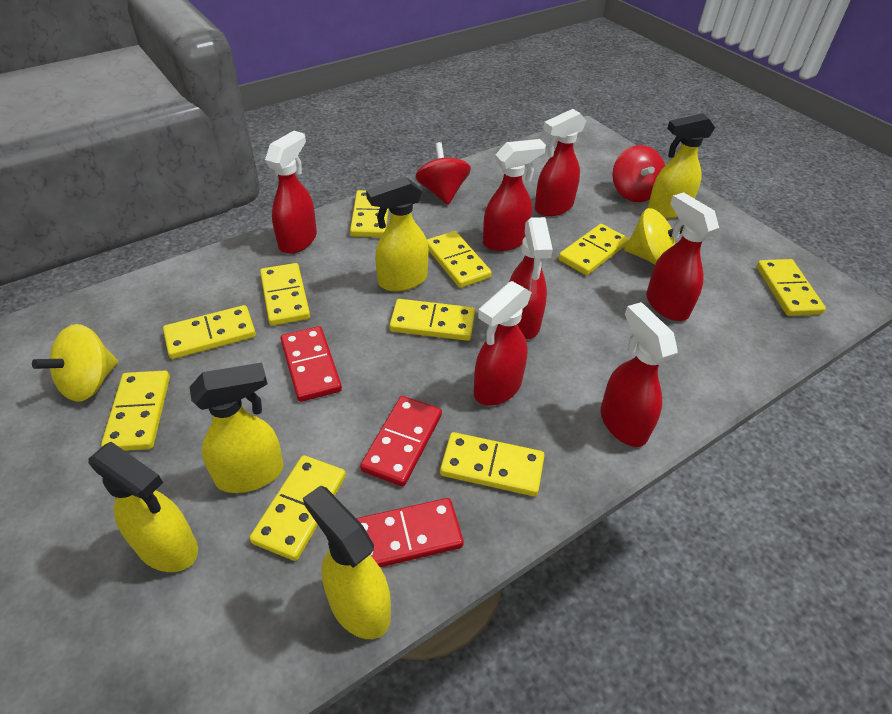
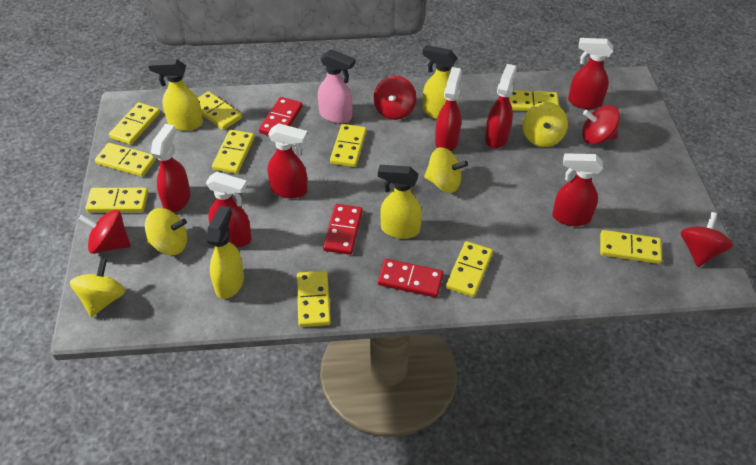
pink spray bottle: none = 0 -> [318,49,355,124] = 1
red spinning top: [415,142,471,205] [613,145,665,202] = 2 -> [78,210,131,254] [373,76,416,120] [582,105,620,145] [680,212,733,267] = 4
yellow spinning top: [32,324,118,402] [624,208,684,265] = 2 -> [70,258,125,317] [145,208,187,255] [424,147,468,193] [523,102,568,147] = 4
yellow spray bottle: [89,442,198,572] [189,363,283,493] [303,486,391,639] [366,177,429,292] [648,113,715,218] = 5 -> [149,59,203,131] [206,206,244,299] [378,165,422,239] [422,45,458,119] = 4

